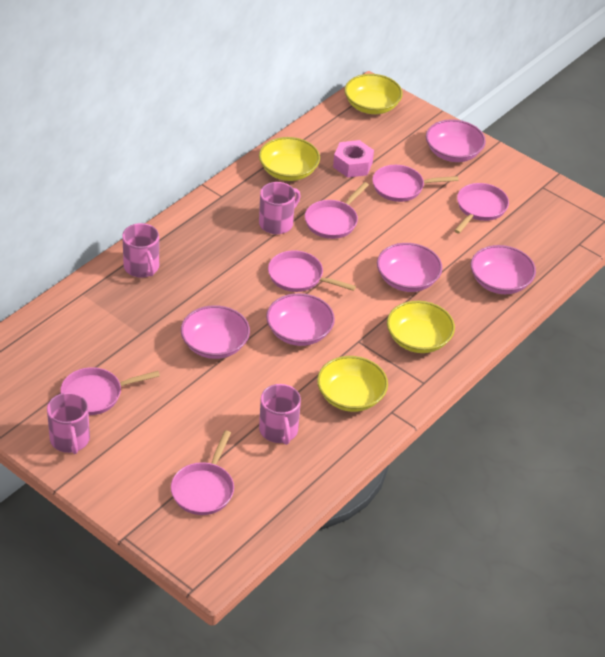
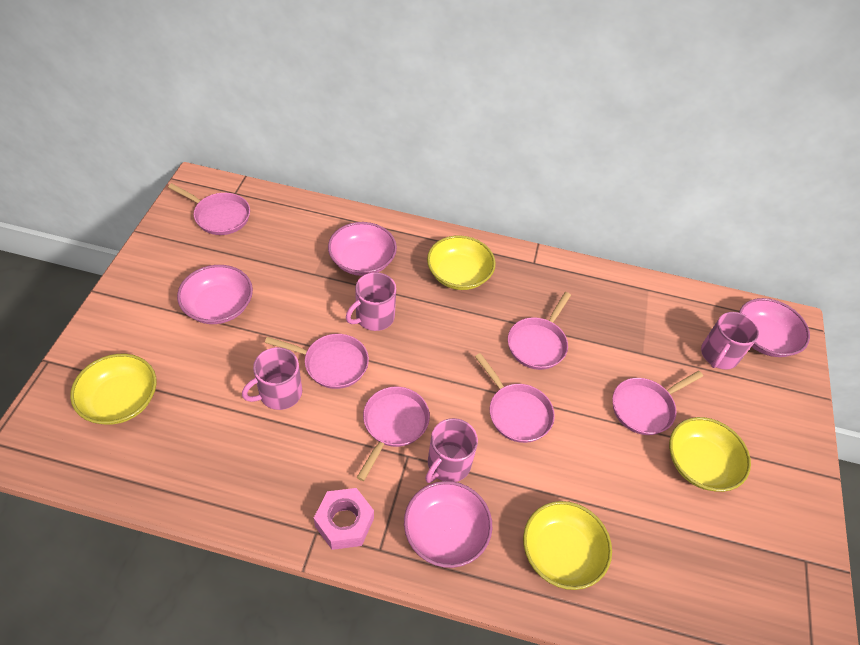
pink bowl: [181,305,250,359] [266,293,335,346] [377,243,442,292] [426,119,486,162] [471,245,536,294] = 5 -> [177,265,253,324] [328,222,397,276] [404,481,492,568] [739,298,810,357] = 4

